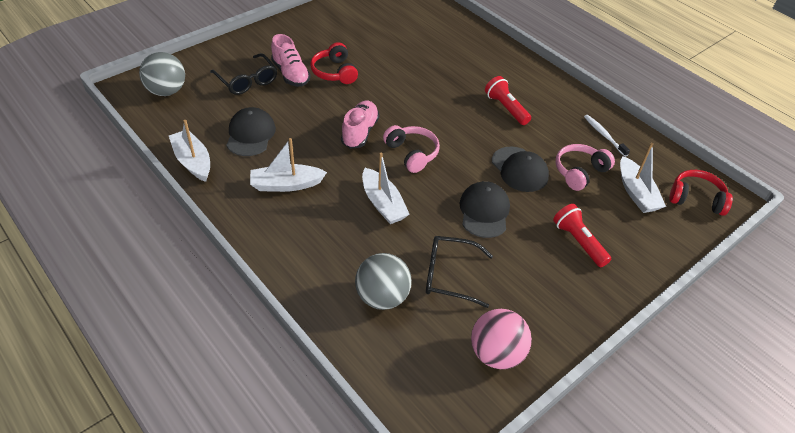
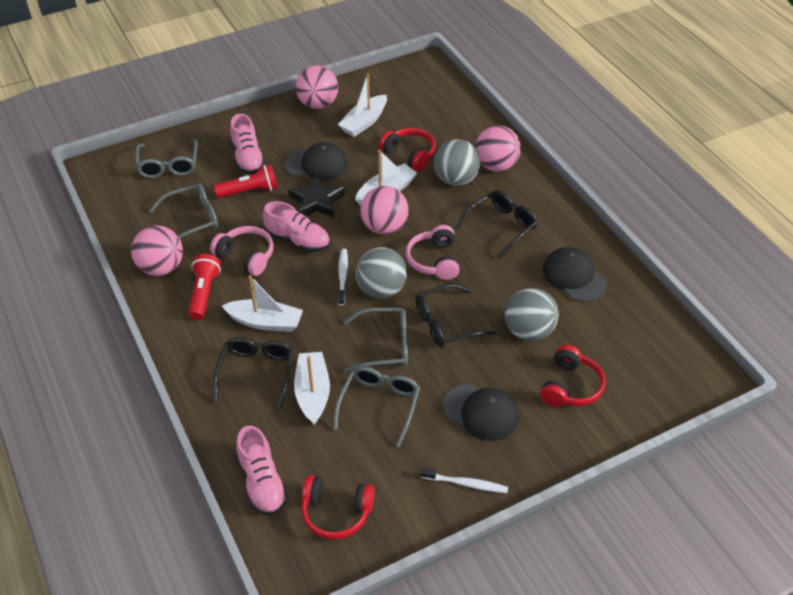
black glasses: [210,53,277,95] [426,236,493,308] = 2 -> [213,337,294,409] [416,284,496,348] [456,190,538,259] = 3
black star: none = 0 -> [289,175,345,218] = 1
grey ball: [139,52,185,96] [355,253,412,310] = 2 -> [355,247,407,299] [434,139,480,186] [505,288,559,341] = 3
grey glasses: none = 0 -> [135,139,198,178] [149,183,218,238] [333,366,420,447] [344,308,408,372] = 4
pink ball: [471,309,532,369] = 1 -> [131,226,183,276] [295,65,338,109] [360,186,409,235] [475,125,521,171] = 4
pink shoe: [271,34,311,87] [341,100,380,149] = 2 -> [230,114,265,174] [236,425,287,515] [263,201,330,252] = 3
red headphones: [310,42,358,84] [669,170,733,216] = 2 -> [301,475,375,540] [379,128,436,171] [541,345,606,407] = 3
white toothbrush: [584,115,630,157] = 1 -> [338,249,348,305] [420,468,508,493] = 2

